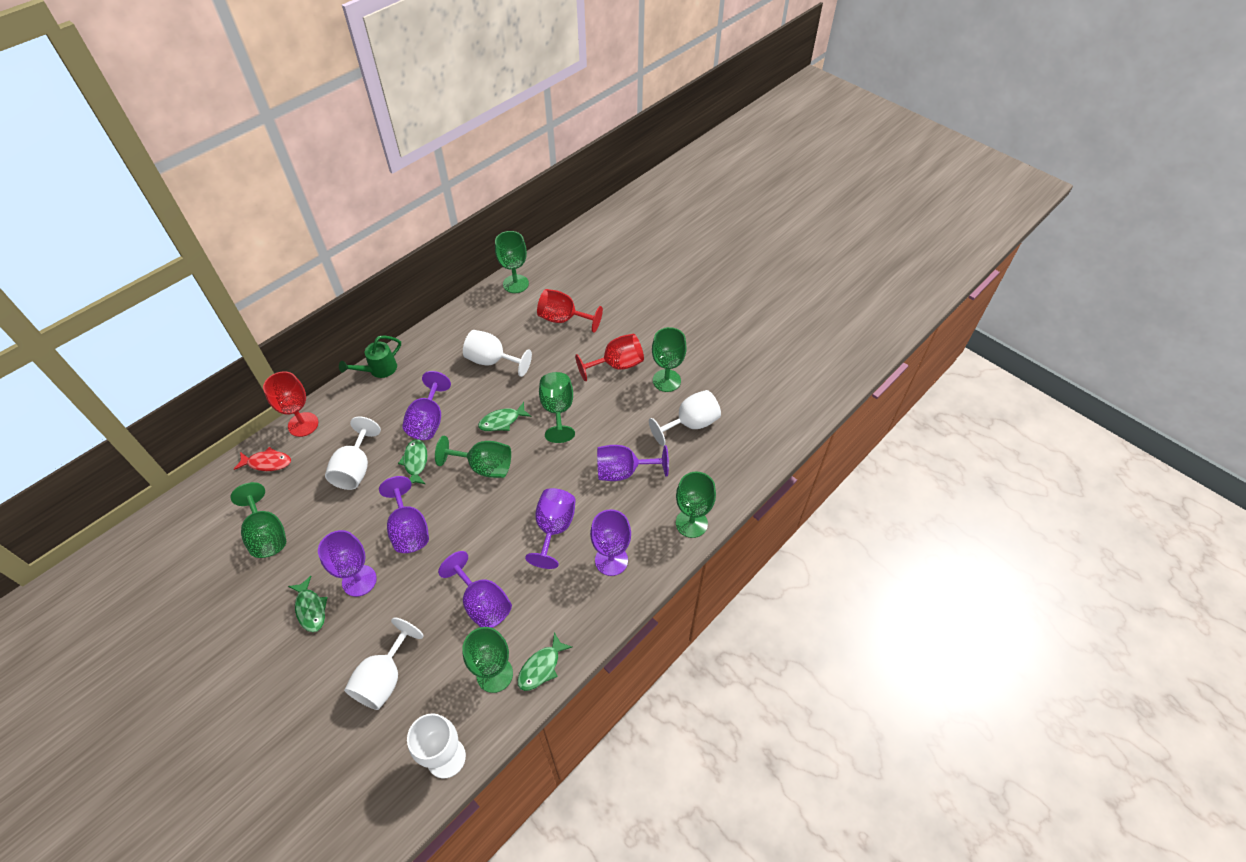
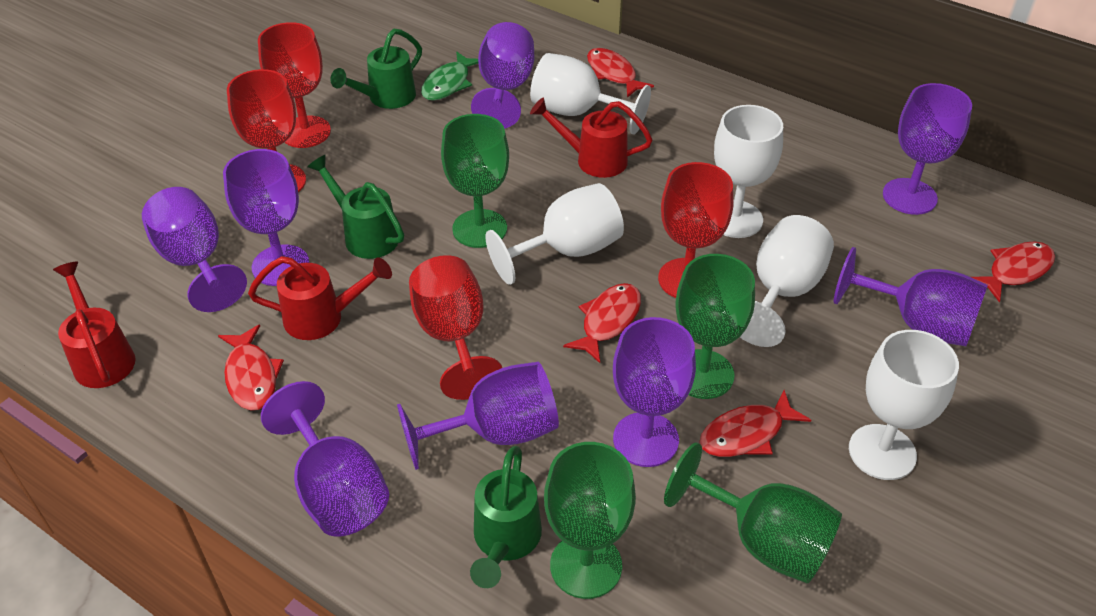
green fish: [288,576,328,632] [398,439,427,484] [478,402,532,431] [518,632,572,691] = 4 -> [421,51,478,101] = 1
green goblet: [230,482,286,558] [435,436,511,478] [462,627,513,693] [495,231,529,293] [539,372,575,443] [652,327,687,392] [676,472,716,538] = 7 -> [441,114,509,248] [544,442,636,599] [664,442,842,583] [676,254,755,399] = 4
green watering can: [339,335,401,378] = 1 -> [307,155,404,259] [330,29,422,109] [470,446,542,588] = 3
purple goblet: [318,530,377,597] [379,476,429,553] [402,371,451,440] [438,551,512,628] [525,488,576,569] [590,509,631,576] [597,445,669,481] = 7 -> [142,187,247,312] [223,149,309,286] [261,381,389,537] [397,362,559,470] [471,22,534,128] [613,317,696,467] [834,247,988,346] [883,83,972,215] = 8
red fish: [234,447,291,471] = 1 -> [218,324,284,410] [563,283,641,363] [587,48,654,98] [700,390,811,457] [972,242,1055,302] = 5
red goblet: [263,371,318,437] [537,289,603,333] [575,334,644,381] = 3 -> [227,69,306,192] [258,22,331,148] [409,255,502,400] [658,162,733,298] = 4
red watering can: none = 0 -> [53,261,136,388] [248,256,392,340] [530,98,653,178] = 3

